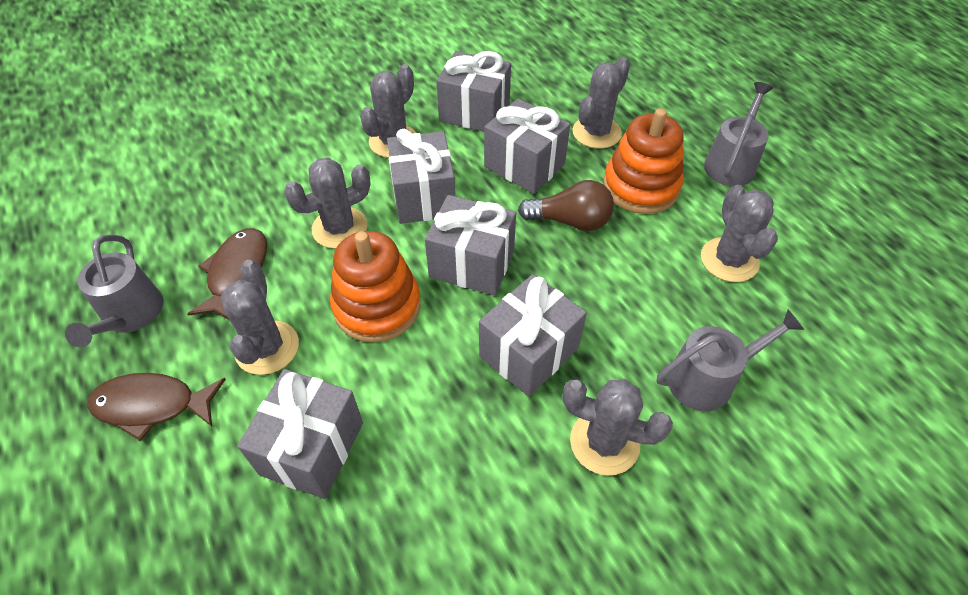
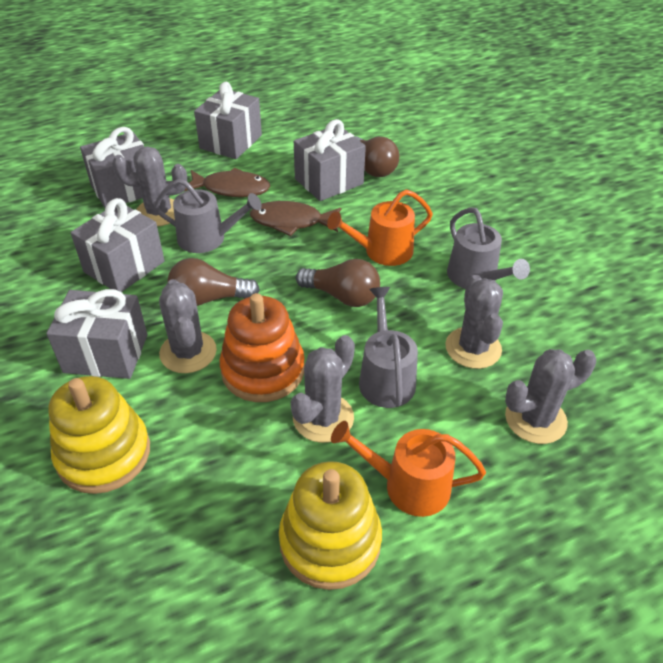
brown light bulb: [518,180,614,231] = 1 -> [168,258,260,306] [296,259,380,307] [354,136,399,177] = 3
grey cactus: [221,260,299,375] [284,158,371,249] [360,64,416,158] [563,379,673,475] [572,57,630,149] [701,185,778,282] = 6 -> [112,147,187,226] [159,279,217,373] [291,335,355,443] [445,275,503,369] [505,349,596,444] = 5
grey gift: [237,369,363,499] [387,129,455,224] [425,195,516,295] [437,51,511,132] [479,274,587,397] [484,98,570,194] = 6 -> [46,289,147,379] [71,198,164,292] [80,127,144,208] [194,82,262,159] [294,119,366,201] = 5
orange stacking toy: [330,231,421,342] [603,108,684,214] = 2 -> [219,293,305,402] = 1
orange watering can: none = 0 -> [327,189,433,266] [331,421,486,517] = 2
yellow stacking toy: none = 0 -> [48,376,150,494] [279,461,382,590] = 2

